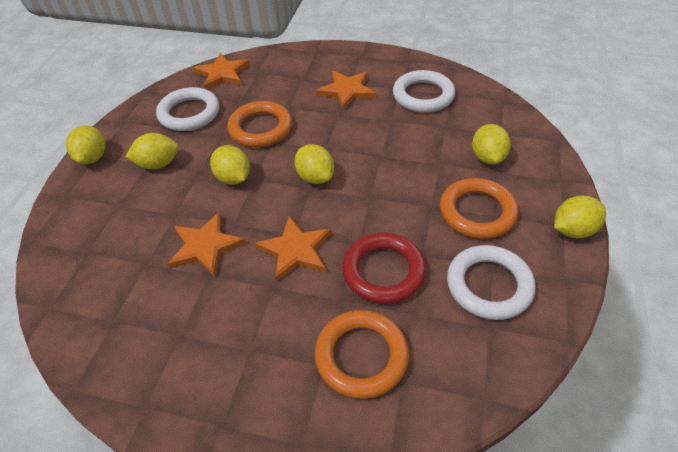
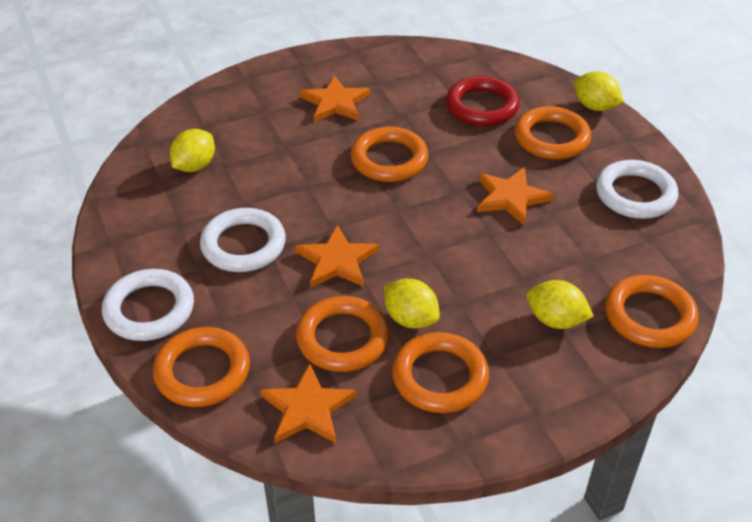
orange ring: [227,101,292,147] [314,310,409,399] [440,178,518,239] = 3 -> [153,327,250,407] [296,296,390,372] [350,127,428,182] [392,332,489,413] [514,106,591,160] [605,275,699,348] = 6
yellow lemon: [66,125,106,164] [125,133,179,169] [210,145,250,185] [294,144,334,184] [472,124,511,164] [554,196,606,238] = 6 -> [170,129,215,172] [384,278,440,328] [527,280,594,329] [574,71,624,111] = 4

